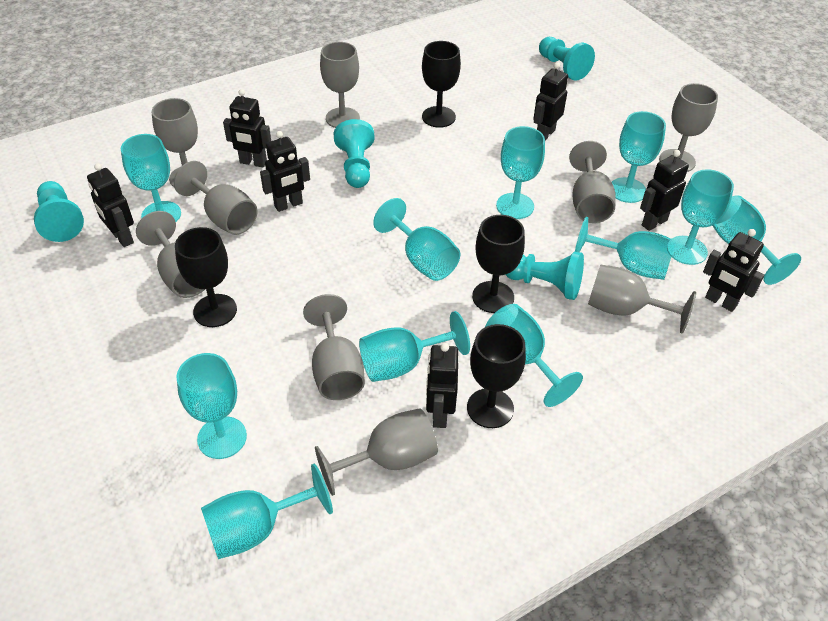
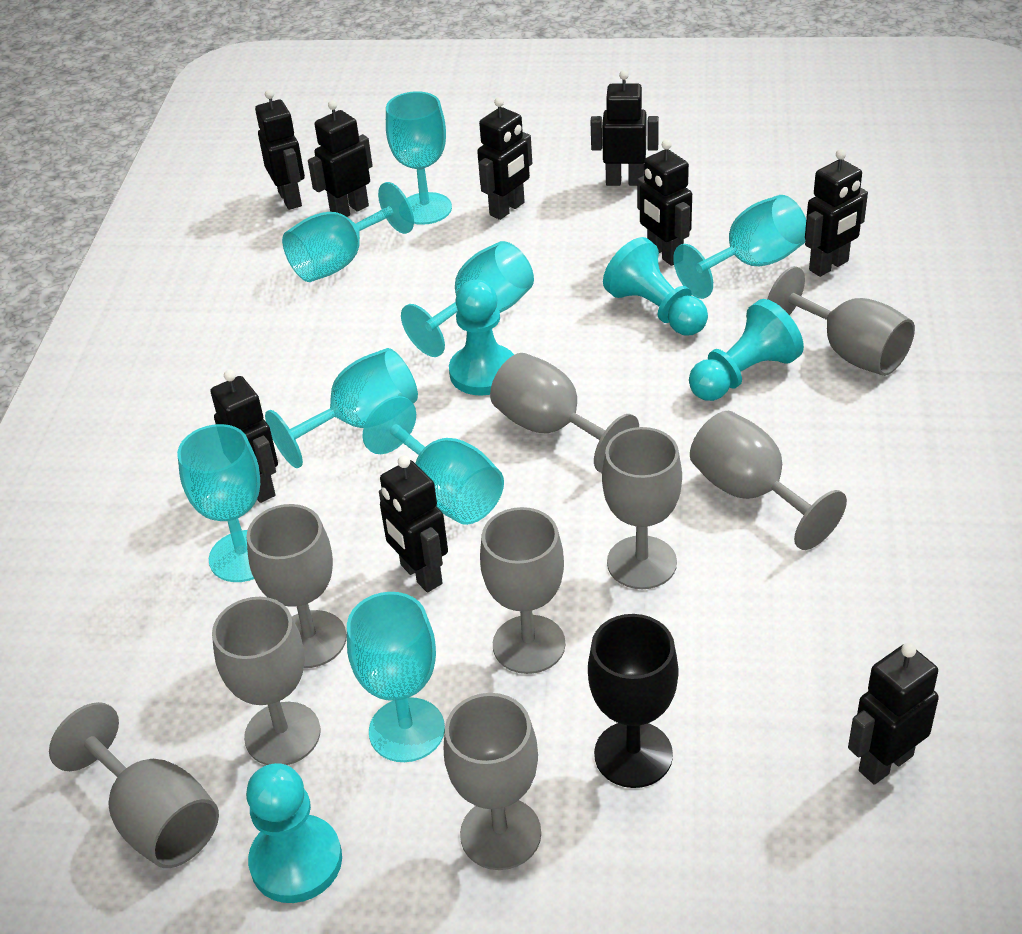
black goblet: [175,227,237,327] [422,41,461,128] [467,324,526,428] [472,215,525,313] = 4 -> [588,614,678,788] = 1
black robot: [87,163,134,247] [223,89,271,167] [260,131,310,212] [426,343,458,428] [533,62,568,140] [640,150,689,231] [703,229,764,312] = 7 -> [210,370,278,503] [255,89,305,210] [308,100,373,217] [379,455,448,592] [477,97,532,220] [591,70,659,186] [637,139,692,266] [805,149,868,277] [848,643,939,785] = 9
turquoise goblet: [121,134,181,222] [176,353,247,459] [201,464,333,559] [359,311,470,382] [373,198,460,281] [485,304,583,407] [496,126,545,219] [575,217,676,280] [612,111,666,203] [672,169,734,265] [713,195,801,285] = 11 -> [177,424,260,582] [265,348,418,468] [282,182,414,282] [347,592,445,762] [363,396,504,525] [386,91,452,225] [401,241,534,357] [673,195,806,299] = 8

